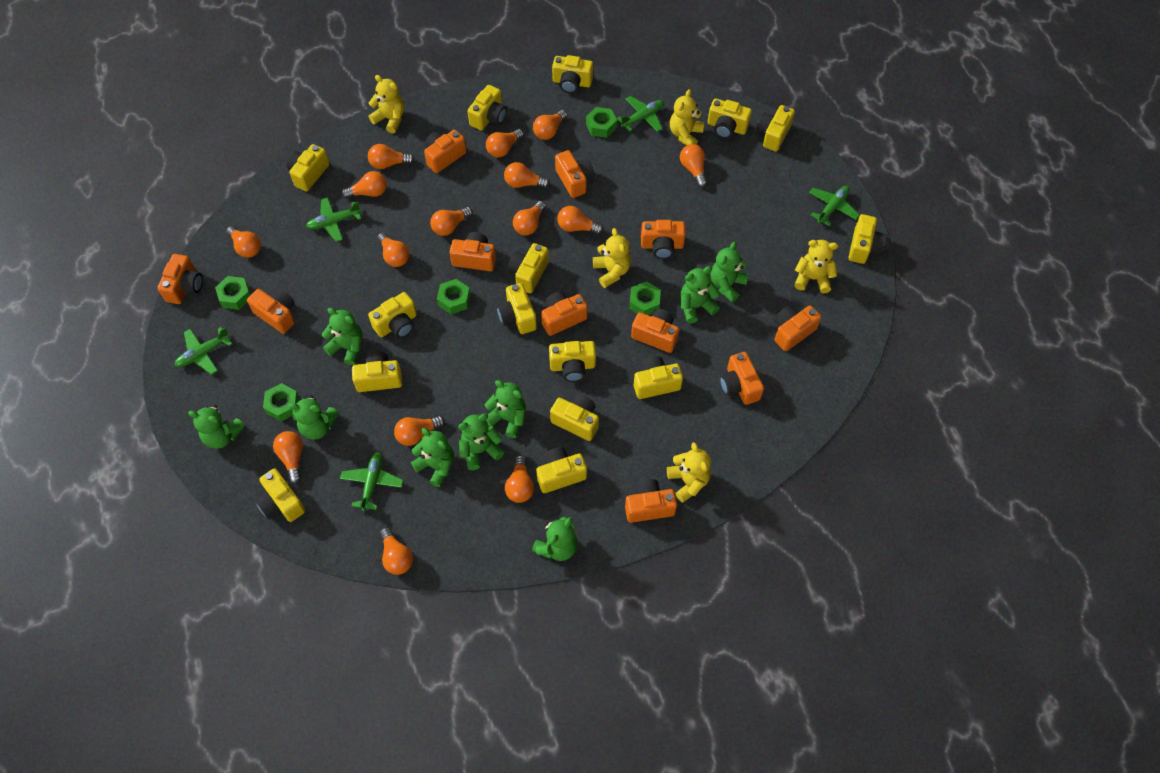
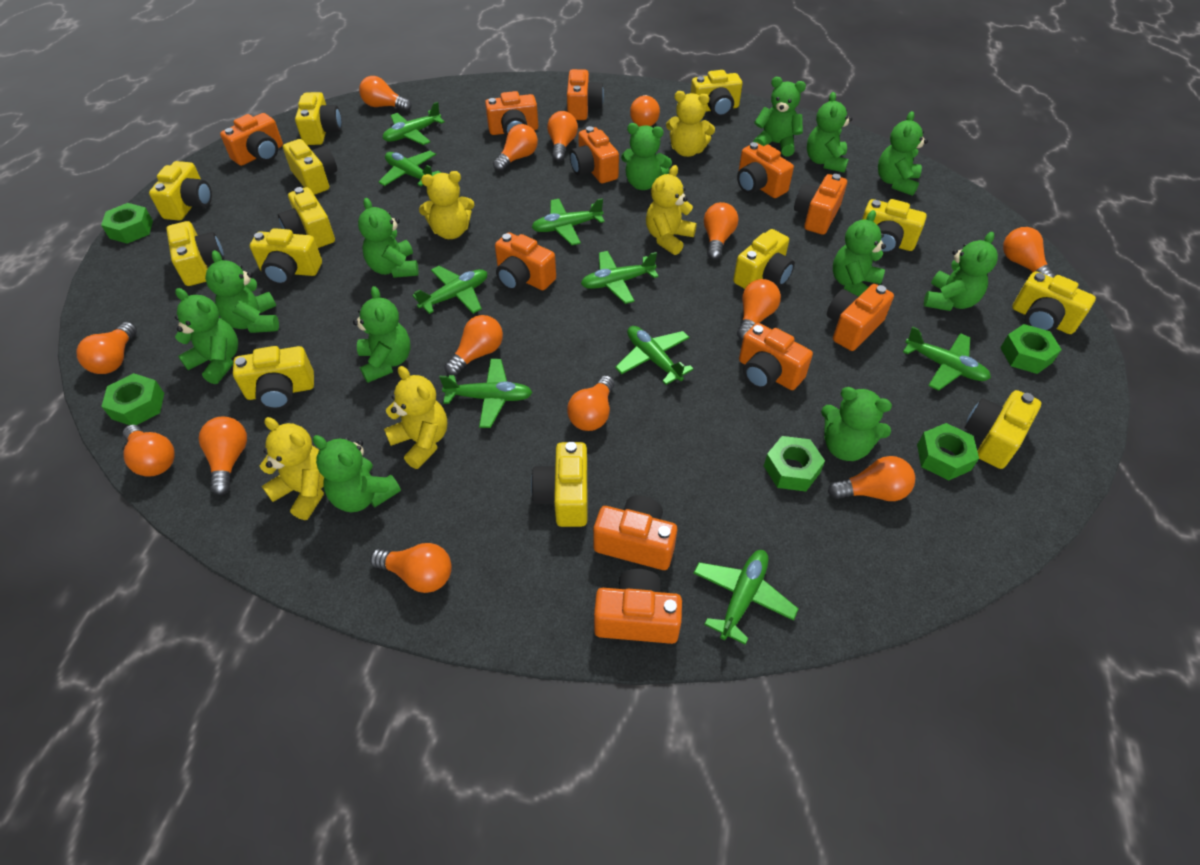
green plane: [175,327,232,375] [306,197,361,242] [340,452,404,511] [617,96,664,132] [809,186,860,226] = 5 -> [379,151,441,186] [382,102,445,145] [412,266,487,314] [439,359,533,428] [532,198,605,245] [581,251,659,304] [615,326,693,385] [693,550,798,645] [903,326,991,391] = 9
green teddy bear: [188,405,246,449] [288,395,339,439] [322,308,363,365] [411,428,454,487] [458,413,504,470] [485,380,526,438] [532,517,578,561] [681,266,720,323] [711,242,749,302] = 9 -> [175,288,238,384] [205,250,279,333] [313,435,401,512] [353,286,410,383] [358,198,419,278] [621,123,672,190] [753,77,806,157] [807,92,852,173] [821,387,892,461] [833,210,886,297] [878,111,928,196] [924,232,998,311] = 12
orange light bulb: [226,226,261,258] [273,431,303,484] [342,171,387,198] [368,144,415,169] [377,233,409,267] [380,527,413,575] [394,416,445,446] [430,207,473,236] [486,129,524,157] [504,162,550,188] [505,455,534,503] [513,201,546,235] [533,110,567,140] [557,206,604,234] [680,144,707,188] = 15 -> [76,322,137,374] [123,425,175,477] [198,417,247,495] [359,76,412,111] [370,543,452,593] [444,315,503,376] [493,124,538,172] [547,111,578,162] [567,375,615,431] [630,95,660,127] [704,202,738,260] [737,279,781,340] [828,456,915,501] [1003,227,1056,278] = 14
yellow camera: [255,468,305,522] [287,144,330,192] [352,351,402,392] [368,292,417,338] [468,85,507,130] [497,283,537,334] [508,243,549,293] [536,447,587,493] [549,341,596,382] [550,394,599,441] [552,55,593,93] [634,356,683,399] [708,98,752,139] [756,105,795,151] [849,214,887,264] = 15 -> [149,161,212,221] [166,221,225,286] [233,346,314,410] [250,228,322,285] [278,187,335,248] [283,139,337,195] [295,92,342,145] [531,442,587,527] [691,70,742,117] [733,229,795,289] [862,199,927,254] [965,390,1041,469] [1012,271,1096,334] = 13

